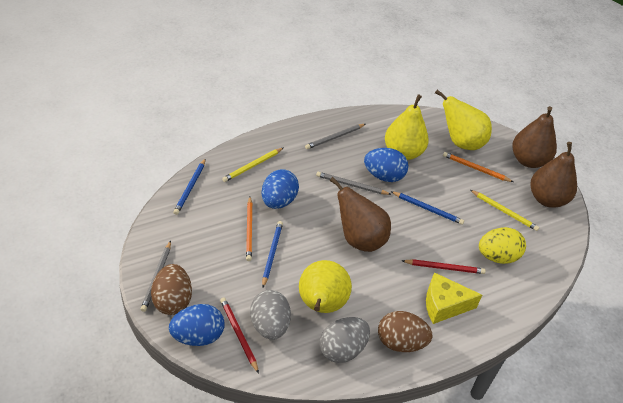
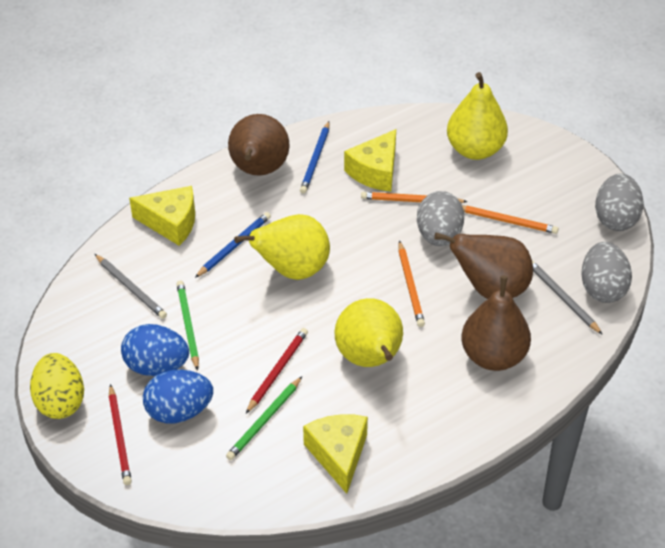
blue egg: [169,304,225,346] [261,169,299,209] [364,148,408,182] = 3 -> [121,324,189,376] [143,370,213,423] = 2
blue pencil: [173,158,206,215] [262,221,283,287] [391,191,464,225] = 3 -> [195,212,271,278] [300,121,329,194] = 2
brown egg: [151,264,192,315] [378,311,432,352] = 2 -> none = 0
green pencil: none = 0 -> [176,281,199,371] [226,377,302,460] = 2
grey egg: [250,290,291,340] [320,317,370,363] = 2 -> [417,191,464,246] [581,242,632,303] [595,173,644,231] = 3
grey pencil: [141,241,171,312] [305,124,365,149] [316,172,392,195] = 3 -> [95,254,167,319] [532,260,603,335] = 2
orange pencil: [246,197,252,261] [443,152,513,182] = 2 -> [361,192,468,203] [398,240,425,327] [462,206,558,234] = 3
yellow cheese: [426,272,482,324] = 1 -> [129,186,195,246] [303,414,368,494] [344,129,396,192] = 3
yellow pencil: [222,148,283,182] [470,190,539,231] = 2 -> none = 0

